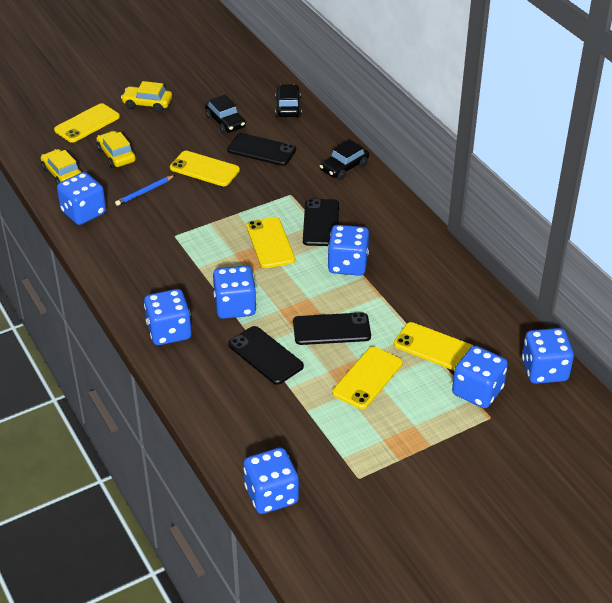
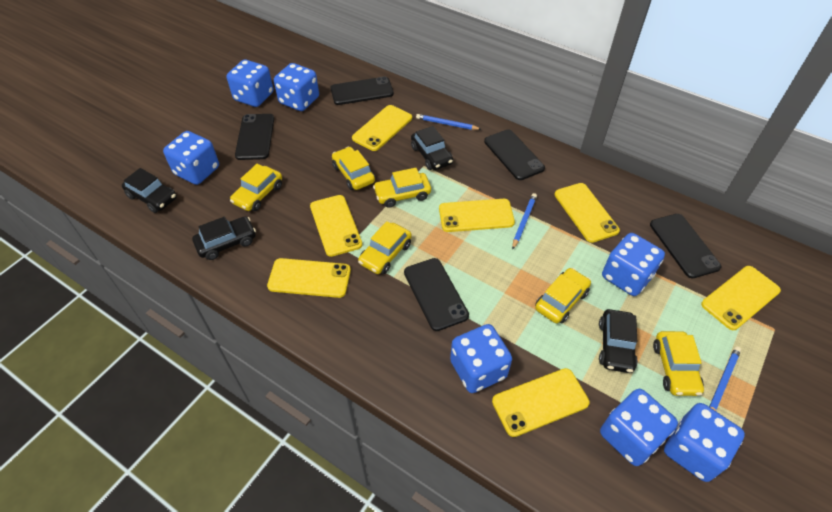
black car: [205,95,246,134] [275,84,302,117] [320,139,369,180] = 3 -> [122,168,177,213] [192,216,256,260] [411,126,453,170] [599,309,638,373] = 4
black phone: [227,133,296,166] [228,326,304,385] [293,312,371,345] [303,199,339,246] = 4 -> [235,114,274,160] [331,76,394,105] [404,258,469,331] [484,129,545,180] [650,214,721,278] = 5
blue pencil: [115,175,175,206] = 1 -> [416,114,481,130] [512,193,537,250] [709,346,741,411] = 3
yellow car: [41,149,82,185] [96,131,136,168] [121,81,172,112] = 3 -> [230,164,282,211] [332,147,375,190] [358,221,412,274] [373,168,431,208] [535,268,591,323] [653,331,704,396] = 6
yellow phone: [54,103,120,143] [170,151,240,186] [246,217,295,268] [332,346,403,409] [394,322,474,370] = 5 -> [267,258,351,298] [310,195,362,257] [352,105,412,151] [439,199,515,232] [492,368,590,437] [555,183,620,243] [701,266,781,330] = 7

